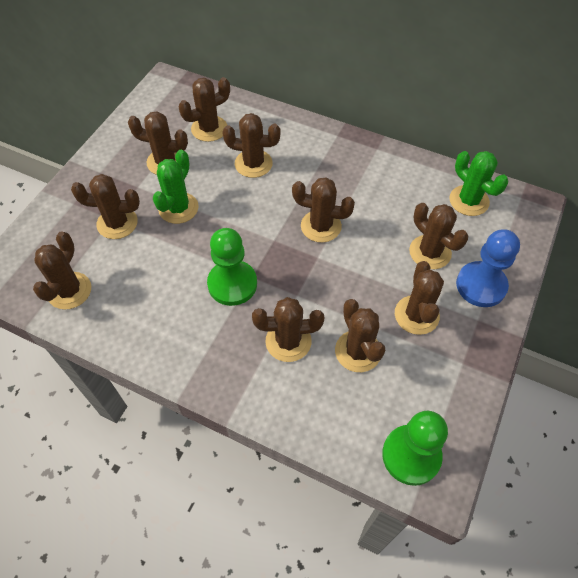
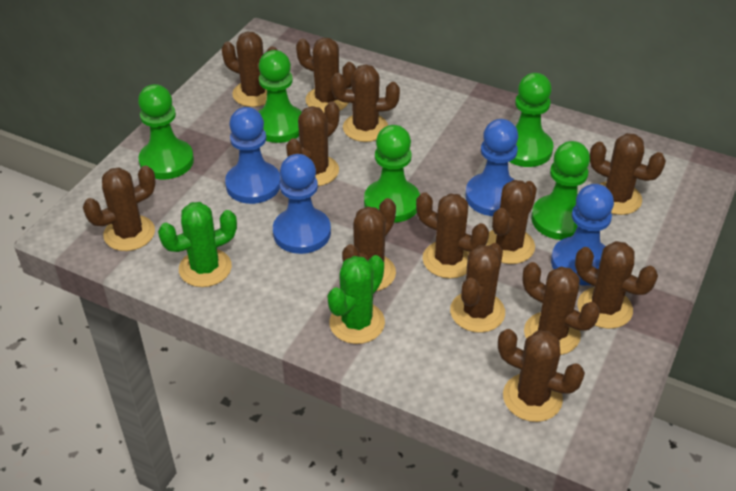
blue pawn: [456,229,520,307] = 1 -> [225,107,281,204] [273,154,331,254] [465,119,518,216] [551,184,614,285] = 4
brown cactus: [33,231,91,310] [71,174,140,239] [128,111,188,175] [179,77,230,142] [222,113,281,178] [252,297,324,362] [292,177,355,243] [335,299,385,372] [395,261,444,335] [409,203,468,269] = 10 -> [83,165,156,251] [222,32,277,107] [286,101,340,186] [296,38,356,113] [331,64,400,142] [342,198,396,291] [416,192,489,279] [450,243,505,333] [485,180,537,264] [498,329,585,422] [523,262,600,355] [575,241,658,329] [590,133,666,215] = 13
green pawn: [207,228,257,306] [382,411,448,486] = 2 -> [138,84,194,179] [258,50,302,143] [364,125,420,223] [509,73,553,167] [531,141,590,240] = 5

